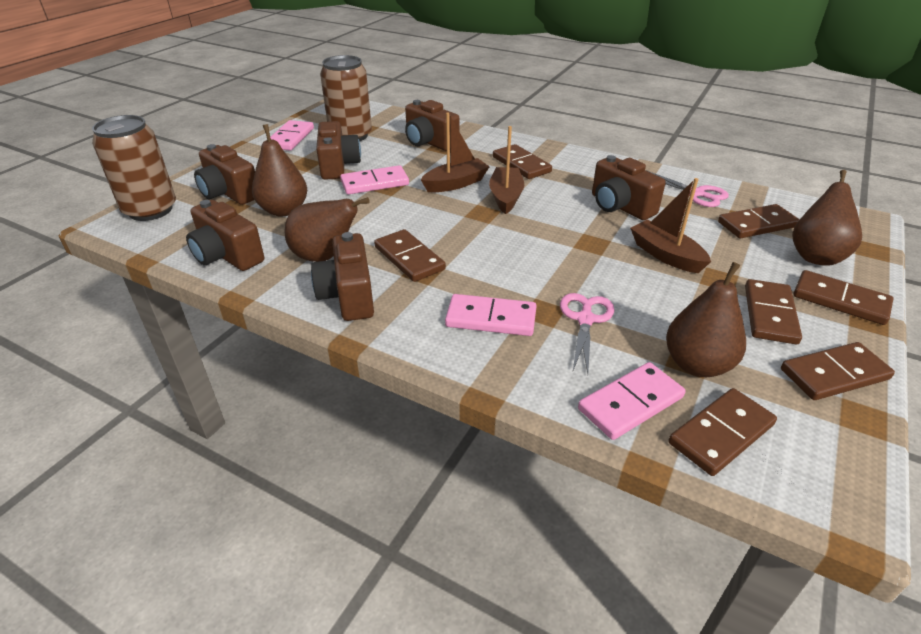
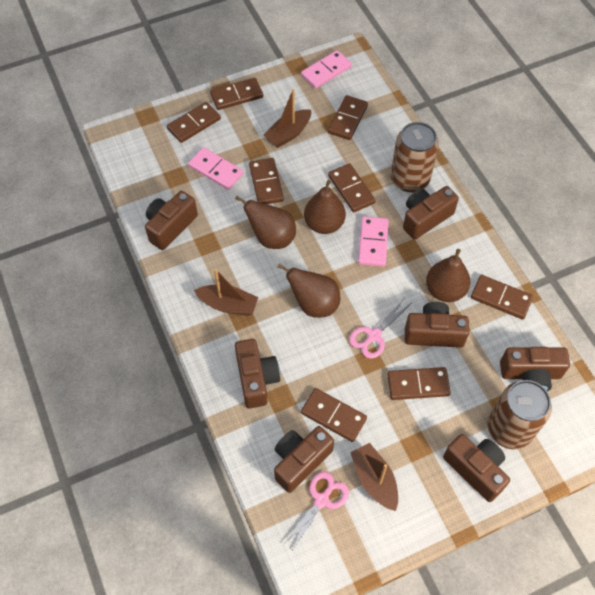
brown camera: [186,200,264,271] [194,144,255,205] [311,232,374,321] [316,121,361,180] [405,100,460,151] [592,155,666,220] = 6 -> [145,191,198,250] [235,339,280,409] [274,426,334,493] [403,186,459,240] [405,302,469,348] [443,434,510,502] [500,347,570,391] = 7
brown domino: [374,229,446,282] [493,144,552,179] [669,388,777,476] [718,204,799,238] [745,279,802,344] [781,342,895,400] [793,270,894,325] = 7 -> [167,102,221,143] [210,78,263,110] [249,158,284,204] [301,388,367,442] [328,95,368,140] [328,163,376,212] [387,367,451,400] [471,275,533,319] = 8
pink domino: [270,120,314,151] [340,165,409,195] [445,294,537,336] [578,362,685,440] = 4 -> [188,147,243,190] [301,50,352,89] [358,216,389,267] = 3

